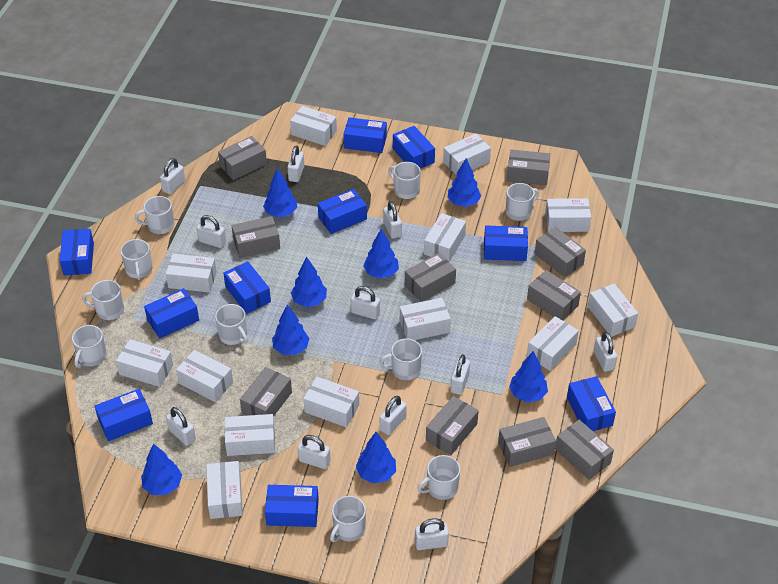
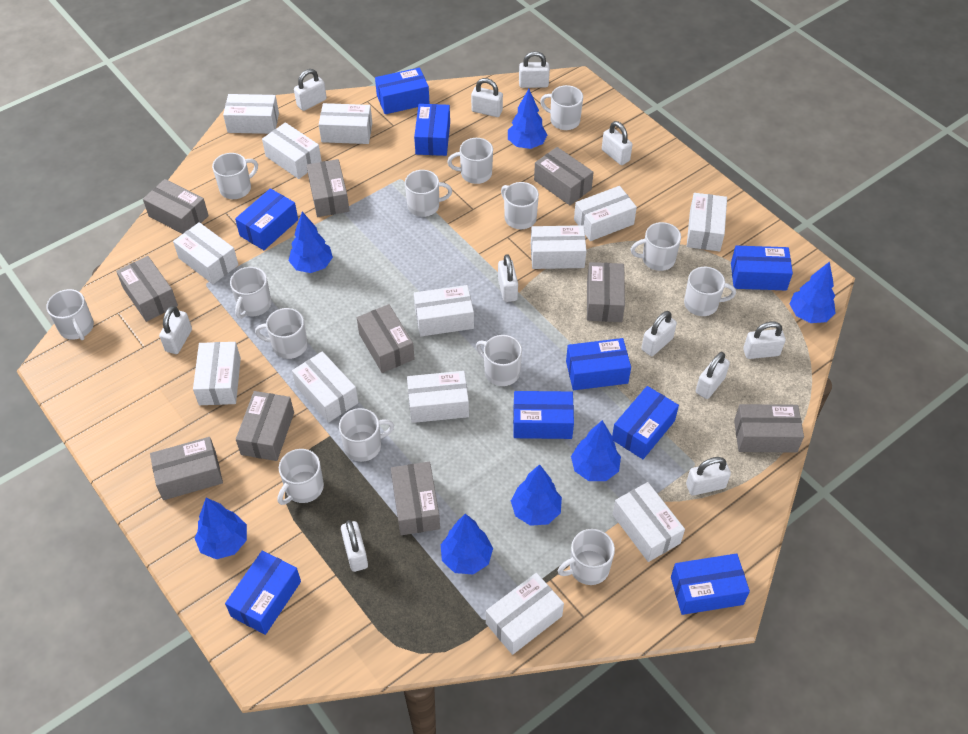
blue box: [60,229,94,275] [95,389,153,441] [144,288,199,338] [223,261,271,314] [265,485,319,527] [318,189,367,234] [343,117,387,153] [393,126,435,169] [484,226,528,261] [567,376,616,431] = 10 -> [225,551,301,635] [235,188,298,250] [375,67,430,114] [414,104,450,156] [513,391,574,439] [566,338,631,390] [612,386,679,459] [671,553,750,615] [731,246,793,290] = 9
blue tree: [141,444,182,495] [263,168,297,217] [272,305,310,355] [291,257,327,307] [356,432,396,484] [363,229,399,279] [448,158,481,207] [509,351,548,402] = 8 -> [195,498,247,559] [289,212,333,273] [441,514,493,574] [508,89,547,149] [511,464,562,526] [571,420,621,481] [790,262,836,323] = 7
white mug: [72,325,107,368] [82,280,124,320] [120,239,153,280] [135,196,174,234] [215,304,248,345] [330,496,366,542] [380,339,422,380] [388,162,421,199] [417,455,460,500] [506,183,539,221] = 10 -> [46,289,94,340] [212,153,258,199] [230,267,271,319] [255,308,308,359] [278,449,324,505] [339,408,394,462] [405,170,452,217] [447,138,493,184] [476,335,522,386] [501,182,539,229] [540,85,583,130] [558,529,615,585] [631,222,681,271] [684,267,736,316] = 14

